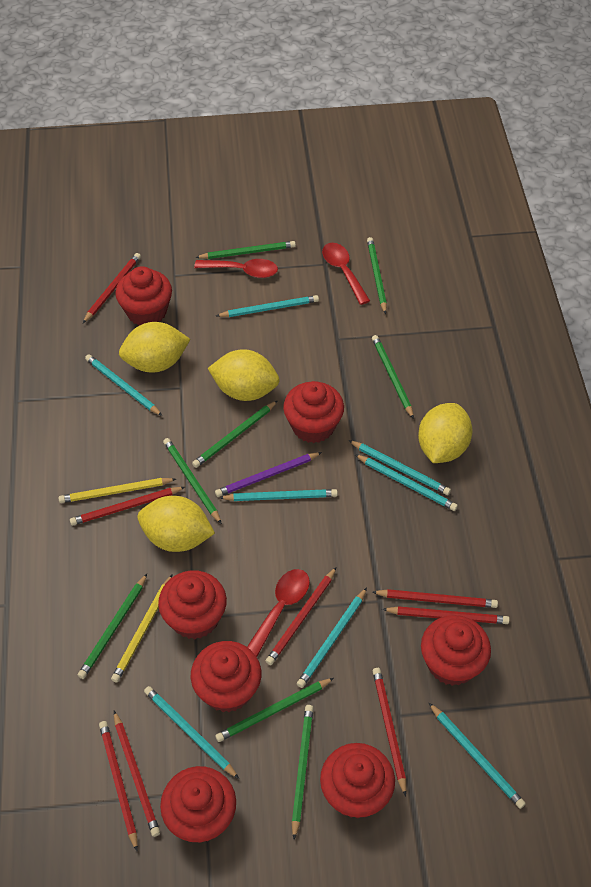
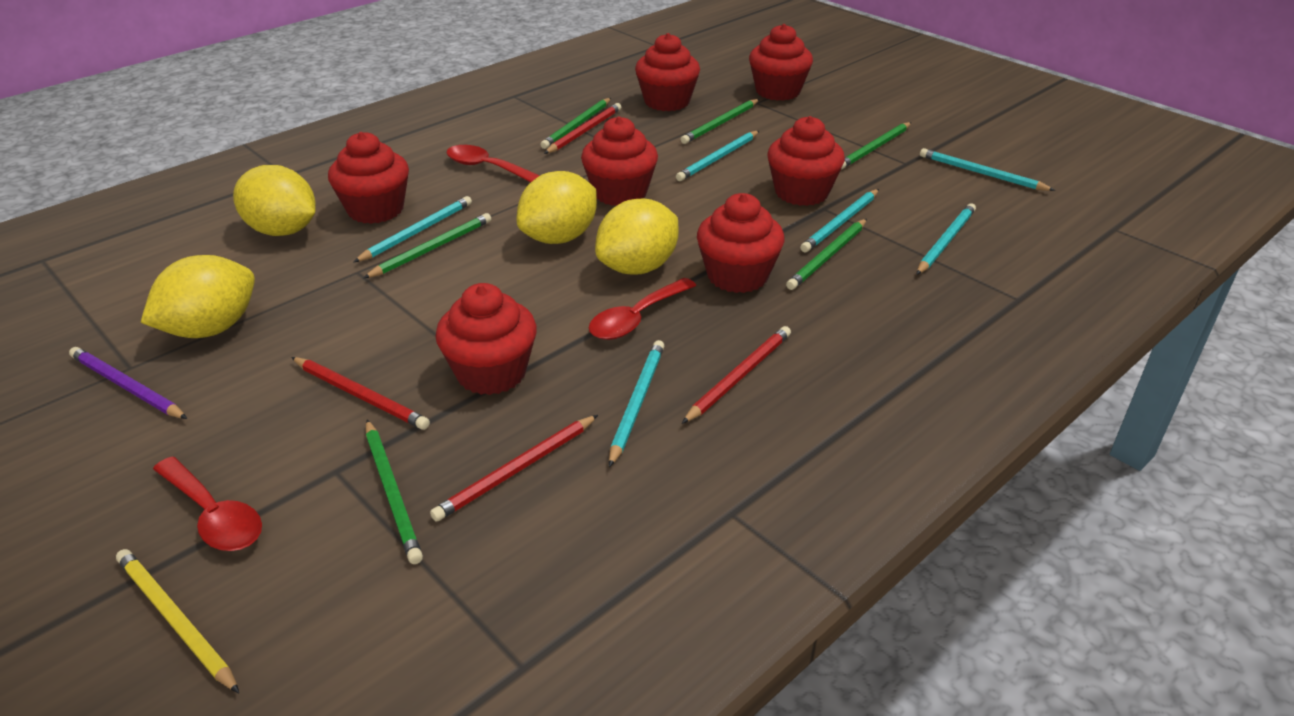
green pencil: [78,574,147,679] [163,438,222,524] [192,401,277,468] [195,241,296,259] [215,678,334,742] [292,705,313,839] [367,237,387,314] [372,335,414,419] = 8 -> [363,213,491,278] [366,420,423,564] [540,98,611,149] [681,99,759,144] [786,219,867,290] [841,122,912,169] = 6
red pencil: [70,487,185,526] [83,253,141,323] [99,721,138,851] [114,711,160,837] [266,567,336,665] [372,589,498,608] [373,668,406,797] [382,606,510,624] = 8 -> [291,357,430,430] [430,415,598,521] [544,103,621,154] [682,326,791,424] = 4
turquoise pencil: [85,354,162,416] [144,686,239,779] [216,295,319,317] [220,489,338,501] [297,588,367,688] [348,440,451,495] [355,454,458,511] [429,703,526,809] = 8 -> [354,196,472,262] [609,340,664,467] [676,131,759,181] [800,189,879,252] [916,203,976,275] [920,148,1055,191] = 6
yellow pencil: [58,478,176,503] [111,574,173,682] = 2 -> [116,549,239,693] = 1

